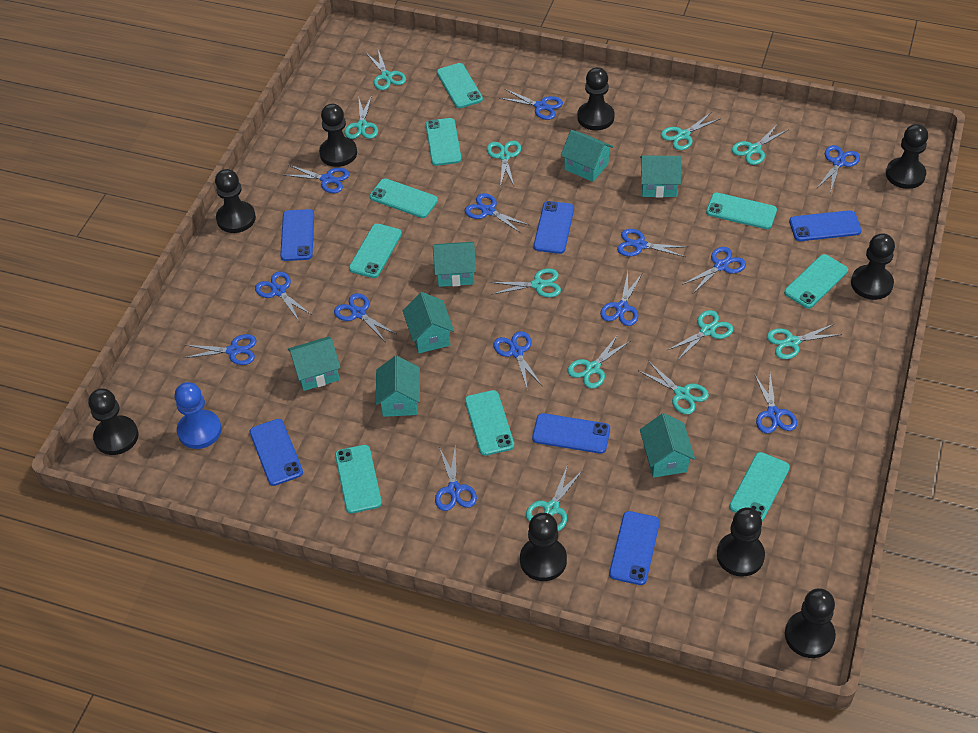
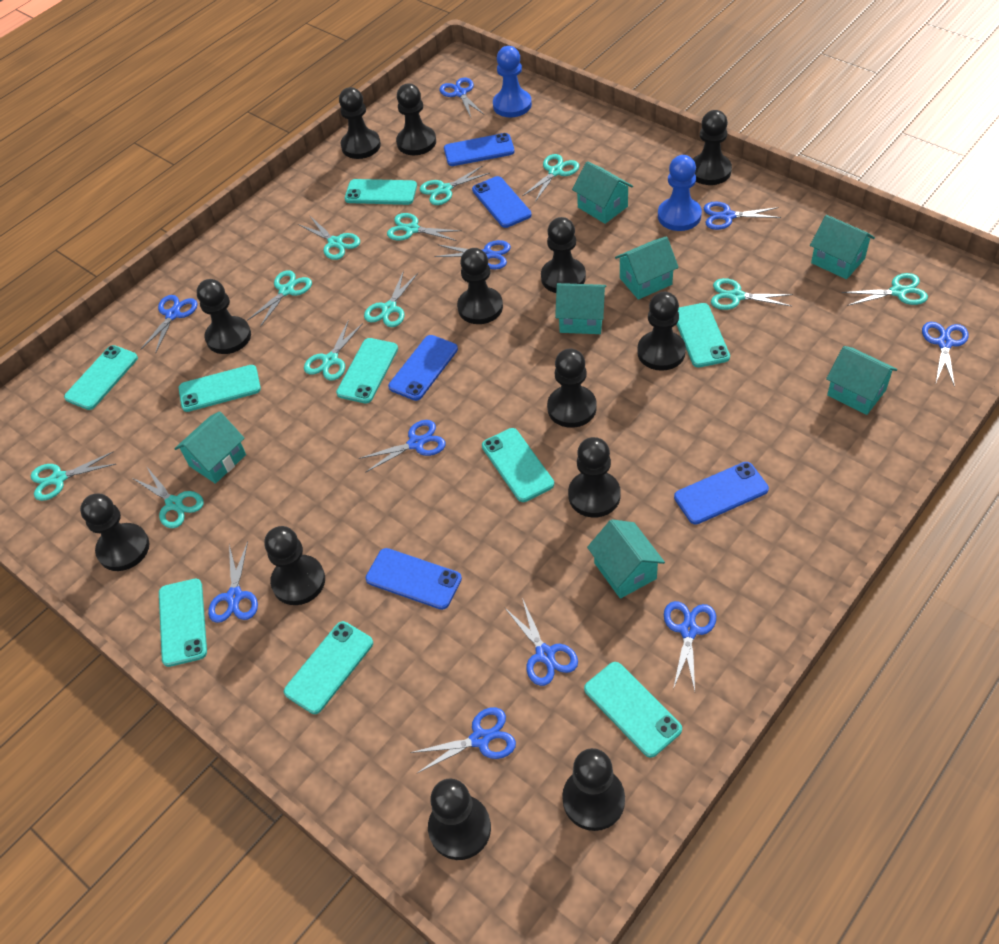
black pawn: [88,389,139,455] [215,169,256,233] [319,104,357,167] [520,513,567,581] [577,67,614,130] [717,507,765,577] [785,588,836,658] [851,233,895,300] [886,124,928,189] = 9 -> [80,494,149,571] [197,279,251,354] [264,526,325,605] [339,87,381,159] [396,83,436,155] [428,779,491,860] [457,248,503,324] [541,217,586,293] [547,348,597,428] [562,748,625,831] [568,437,621,518] [637,292,686,371] [693,110,732,185] = 13
blue pawn: [174,382,222,449] = 1 -> [493,46,532,117] [658,155,702,231] = 2
blue phone: [250,419,303,486] [280,209,314,261] [532,413,610,454] [534,201,574,254] [609,511,660,585] [789,210,862,241] = 6 -> [365,548,462,610] [388,335,458,401] [444,133,515,166] [472,176,532,228] [674,462,769,525] = 5
blue scissors: [184,334,256,365] [255,271,312,321] [284,165,350,193] [334,293,396,341] [435,444,477,511] [465,193,529,234] [493,331,542,390] [499,89,563,120] [600,272,642,326] [617,229,687,257] [682,247,746,293] [754,374,797,433] [817,145,860,193] = 13 -> [140,295,198,354] [208,541,258,623] [359,420,446,473] [410,707,516,773] [434,240,511,269] [439,78,484,117] [504,598,578,686] [664,601,716,691] [704,202,781,230] [922,322,969,387] = 10

